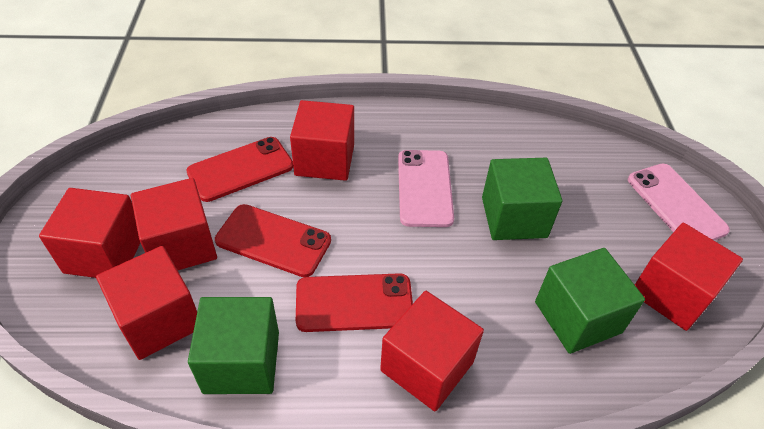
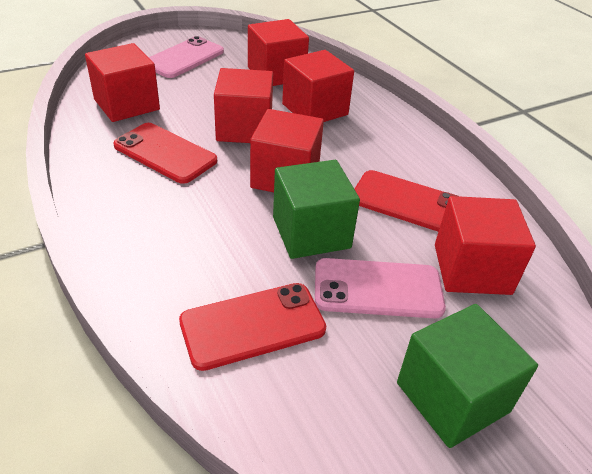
green cube: [188,297,279,394] [482,158,563,240] [535,248,645,354] = 3 -> [273,160,360,259] [397,304,538,448] = 2

